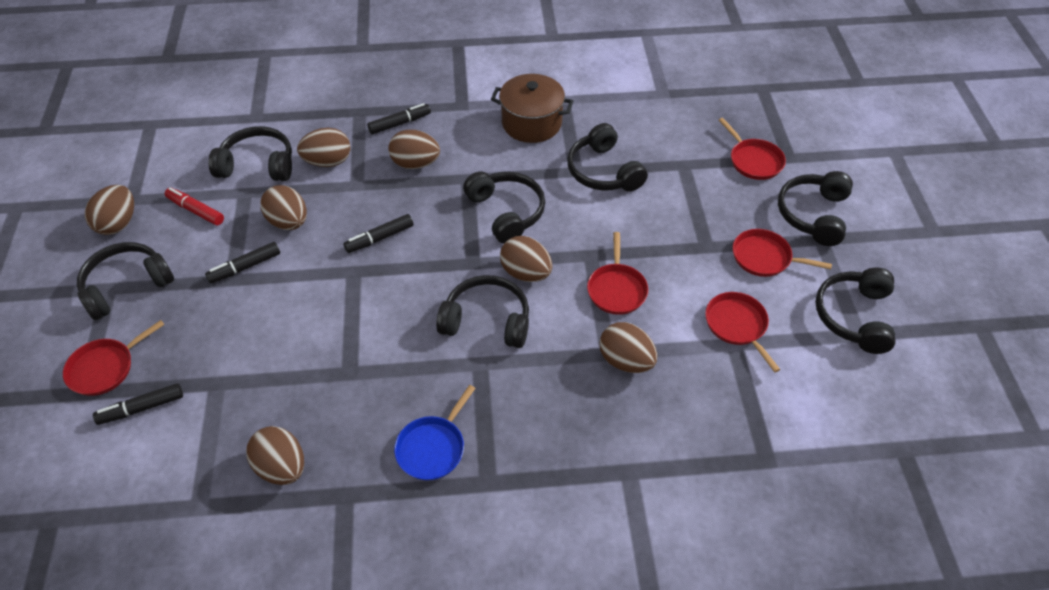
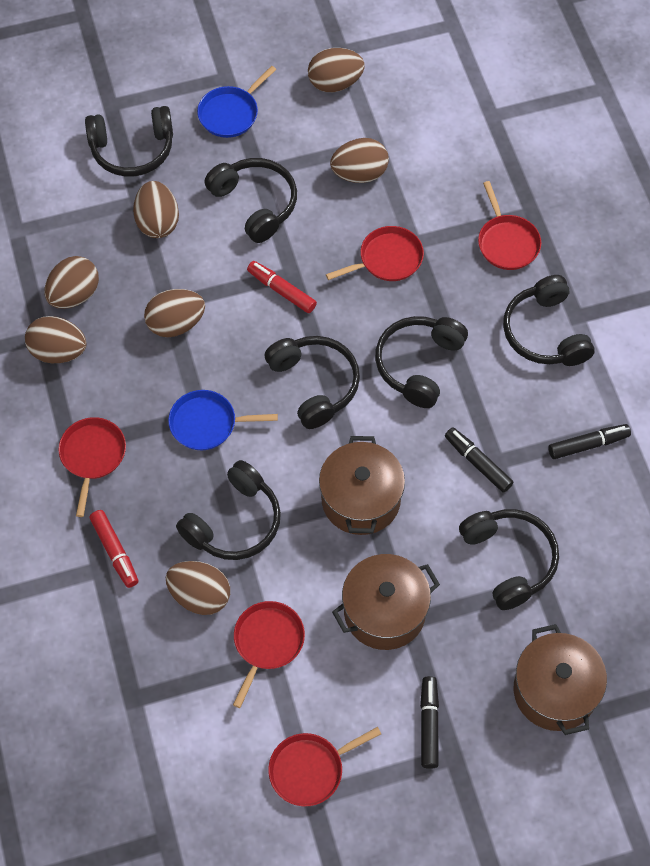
black marker: [93,383,183,425] [205,242,280,284] [343,214,414,253] [367,103,431,134] = 4 -> [420,676,439,769] [445,427,514,493] [548,424,631,459] = 3
blue pan: [394,385,476,481] = 1 -> [168,390,278,450] [197,66,276,138] = 2
brown pot: [491,74,573,143] = 1 -> [319,436,405,535] [332,554,440,650] [514,624,607,735] = 3
red marker: [165,188,224,225] = 1 -> [89,510,138,588] [247,261,317,313] = 2

